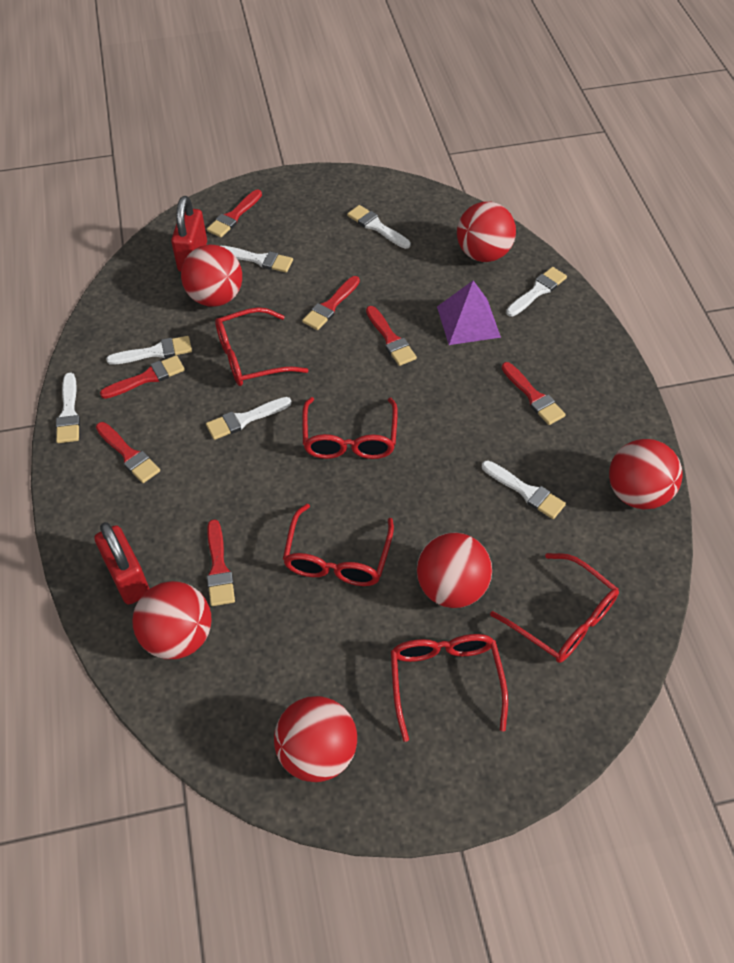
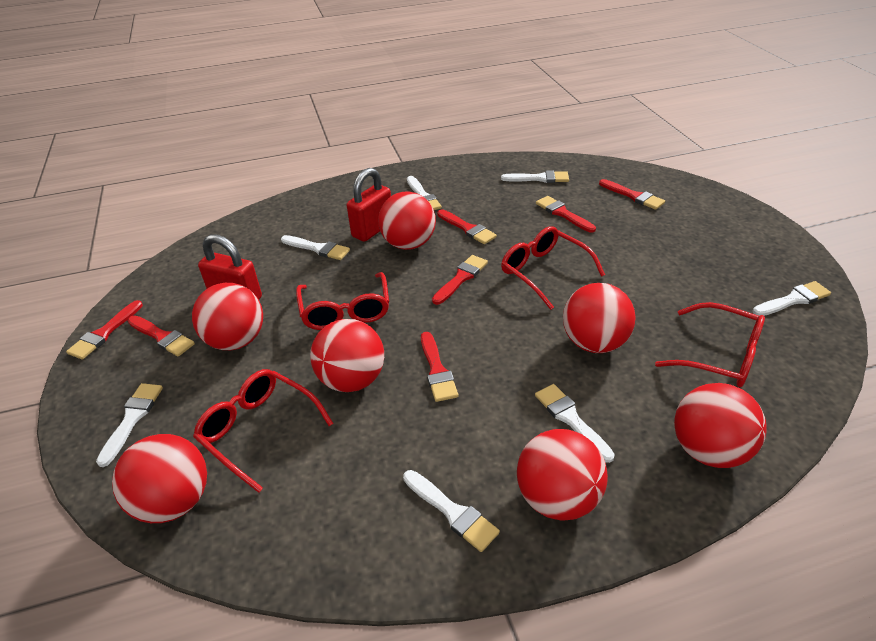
purple pyramid: [437,280,501,345] = 1 -> none = 0
red ball: [132,581,212,659] [181,245,242,307] [274,696,357,782] [417,532,492,608] [457,202,516,262] [609,439,683,510] = 6 -> [112,434,207,523] [192,283,263,350] [310,319,384,392] [378,191,436,250] [517,429,608,521] [563,283,636,353] [674,383,767,468] = 7
red glasses: [215,307,308,386] [283,504,394,586] [302,397,398,459] [391,634,508,742] [490,553,619,663] = 5 -> [193,369,334,493] [296,272,389,330] [501,226,605,310] [655,302,765,387] = 4

